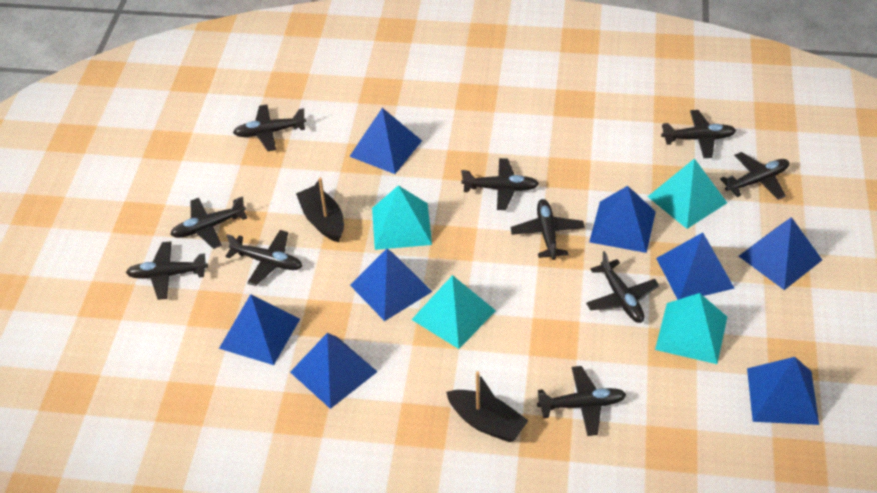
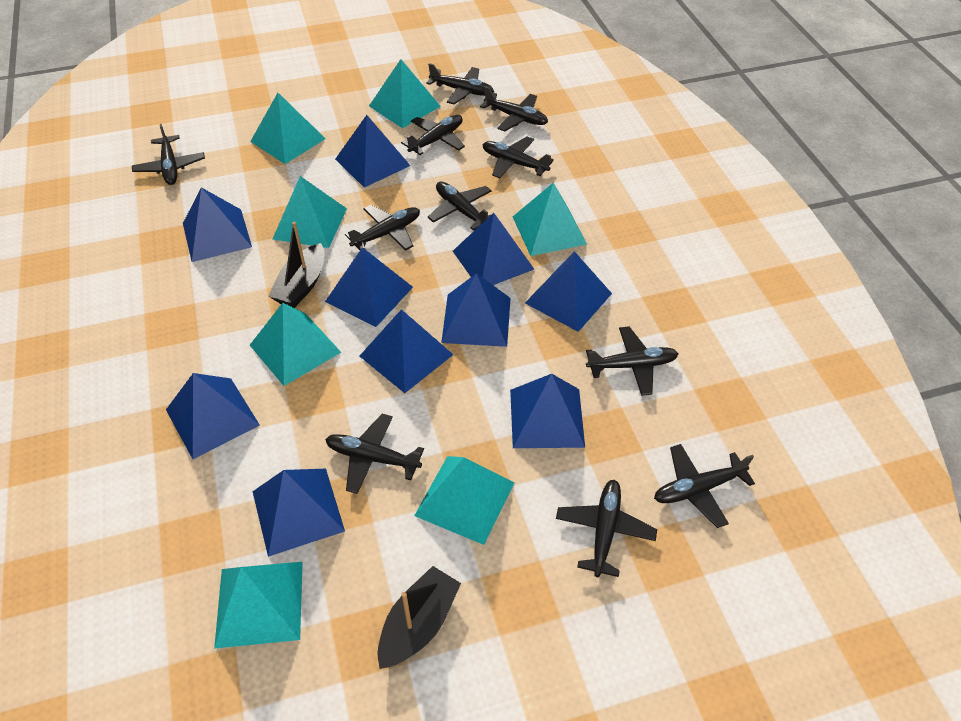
black plane: [126,241,208,300] [170,196,247,249] [225,230,302,286] [233,105,306,151] [461,158,539,210] [510,199,585,260] [537,366,626,436] [586,251,659,323] [661,110,736,158] [720,152,789,200] = 10 -> [132,124,205,185] [325,414,424,494] [345,205,420,251] [401,115,465,155] [426,63,494,104] [428,182,492,231] [480,86,548,131] [482,137,554,178] [556,480,657,577] [586,326,678,396] [654,444,755,528] = 11
blue pyramid: [219,294,300,365] [290,333,378,409] [349,108,422,174] [350,248,432,321] [589,186,656,253] [656,232,735,300] [739,217,822,290] [747,357,819,425] = 8 -> [166,373,260,459] [183,187,252,262] [252,469,345,557] [325,247,413,327] [335,115,410,188] [360,309,454,393] [441,273,511,347] [453,213,534,285] [510,374,585,448] [525,251,612,332] = 10
turquoise pyramid: [372,185,432,250] [411,275,496,349] [647,158,727,229] [655,293,727,364] = 4 -> [214,562,303,649] [250,93,326,164] [250,303,341,386] [273,176,347,248] [369,59,441,128] [414,456,515,545] [513,183,587,256] = 7

